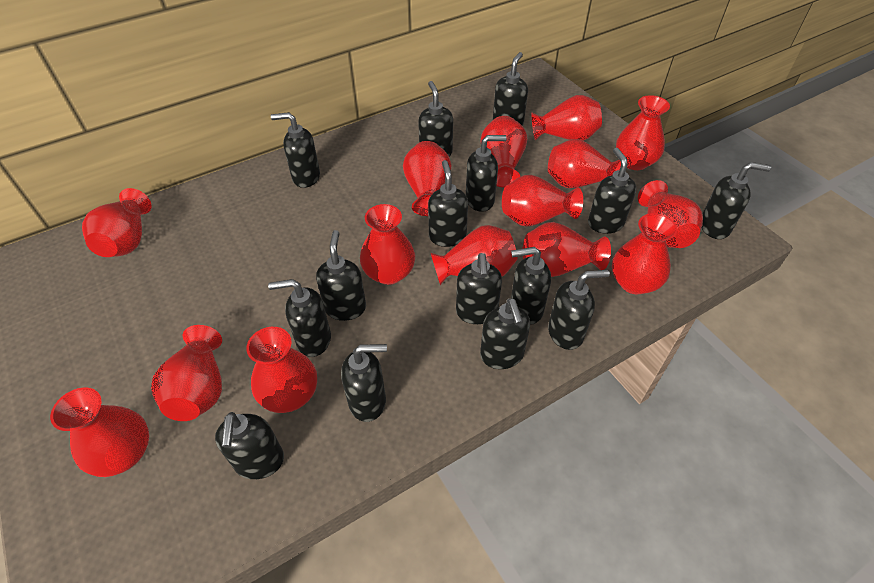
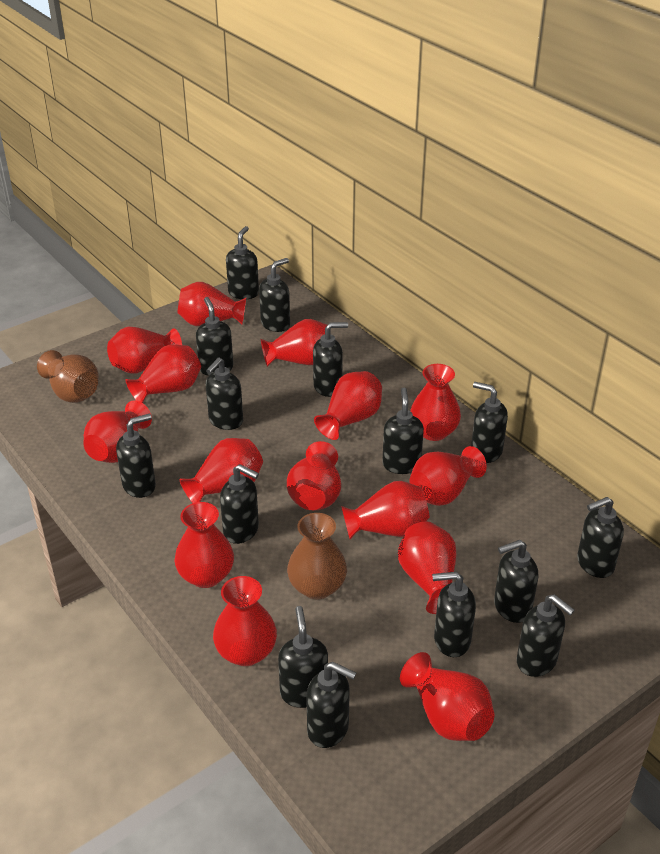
brown vase: none = 0 -> [37,350,99,403] [287,513,347,599] = 2

